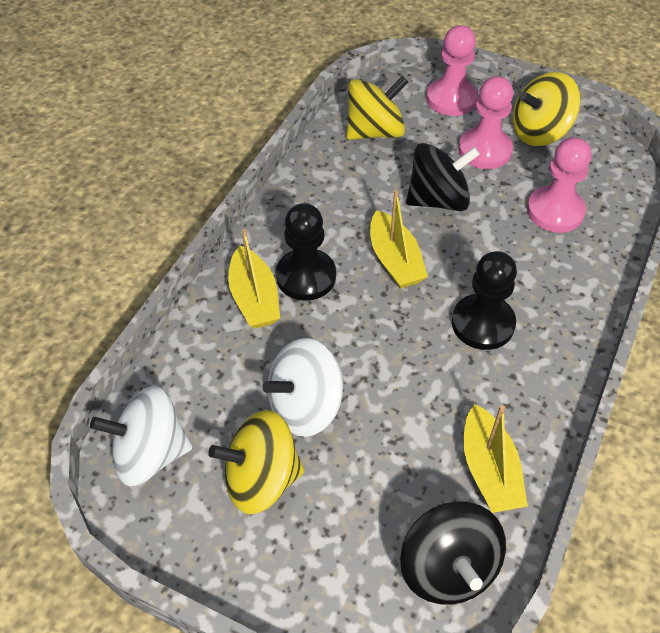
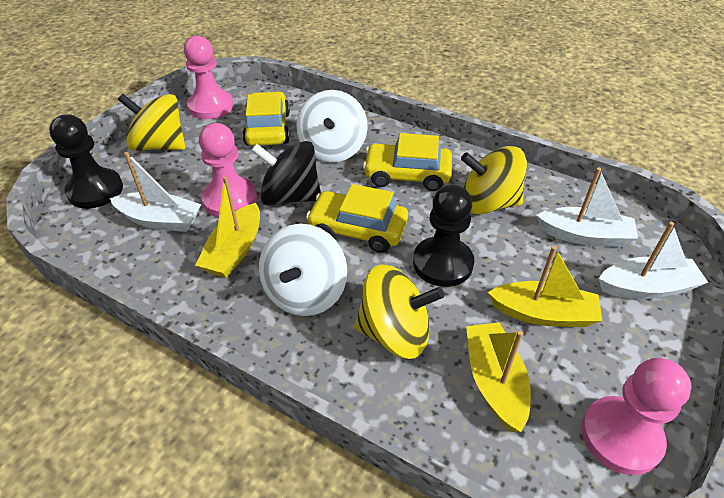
black spinning top: [400,501,506,605] [406,143,480,211] = 2 -> [251,141,321,206] = 1
white boat: none = 0 -> [110,152,201,232] [536,167,638,247] [599,222,708,299] = 3
yellow car: none = 0 -> [242,91,290,146] [306,184,408,253] [363,133,452,191] = 3

